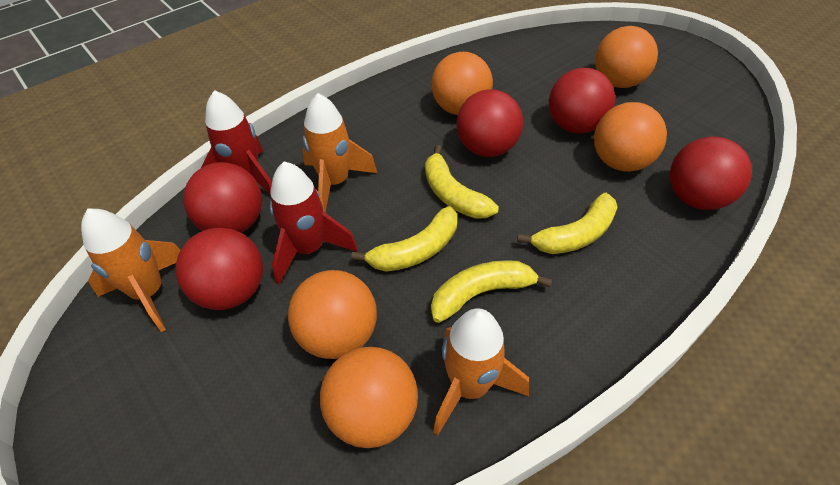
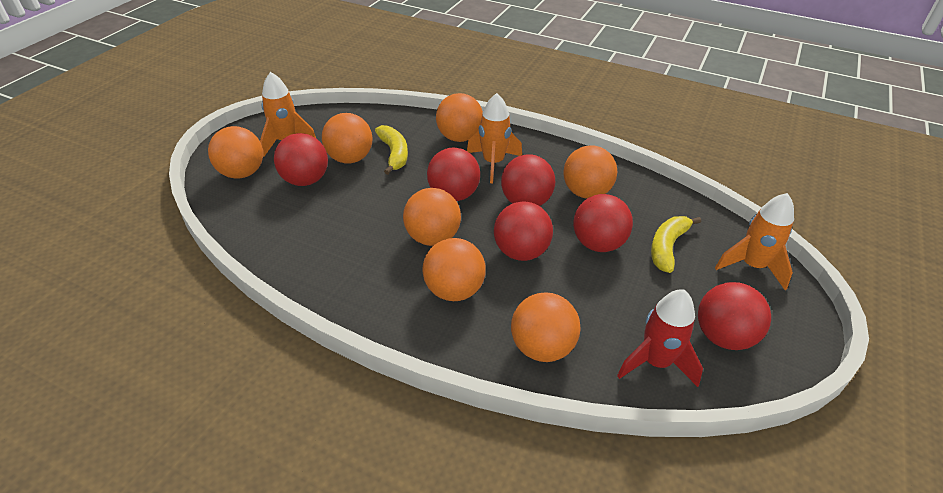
orange ball: [288,270,377,359] [320,347,418,448] [431,52,493,115] [594,102,667,172] [595,26,658,88] = 5 -> [208,126,263,179] [322,113,372,164] [403,188,461,246] [422,238,486,301] [436,93,483,142] [511,292,581,362] [563,145,617,199] = 7
red ball: [175,228,263,310] [184,162,262,233] [457,89,523,157] [549,68,615,134] [670,137,752,210] = 5 -> [274,133,328,186] [427,148,480,201] [494,202,553,261] [501,154,555,206] [573,194,633,252] [698,282,771,350] = 6
red rocket: [201,90,272,195] [270,162,358,284] = 2 -> [617,289,703,387] = 1
yellow banana: [351,206,457,272] [425,145,499,219] [431,260,552,323] [517,193,618,254] = 4 -> [375,125,408,175] [651,216,701,273] = 2

